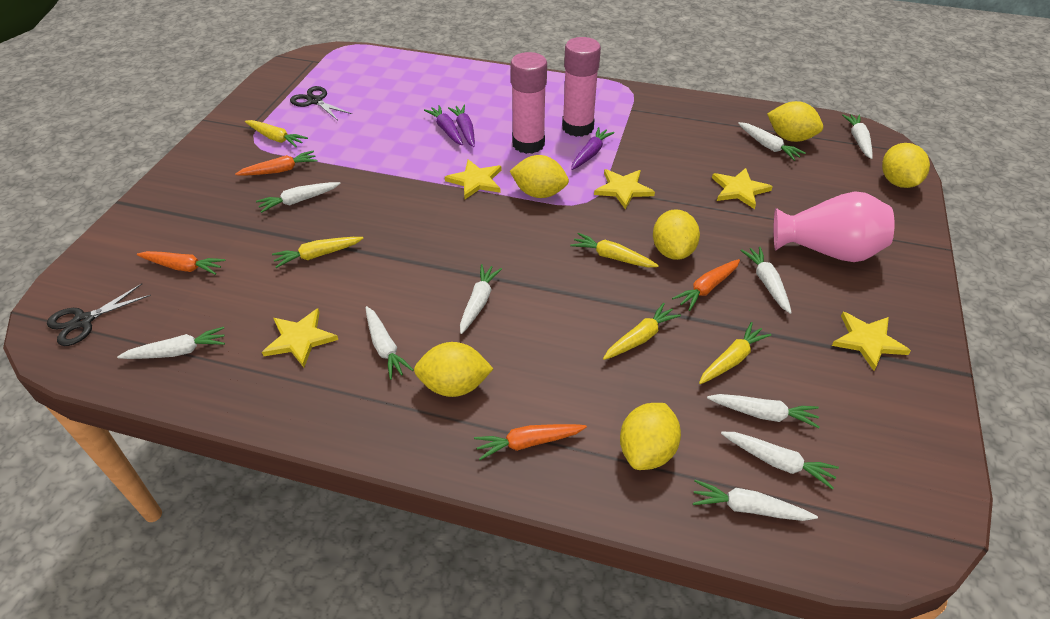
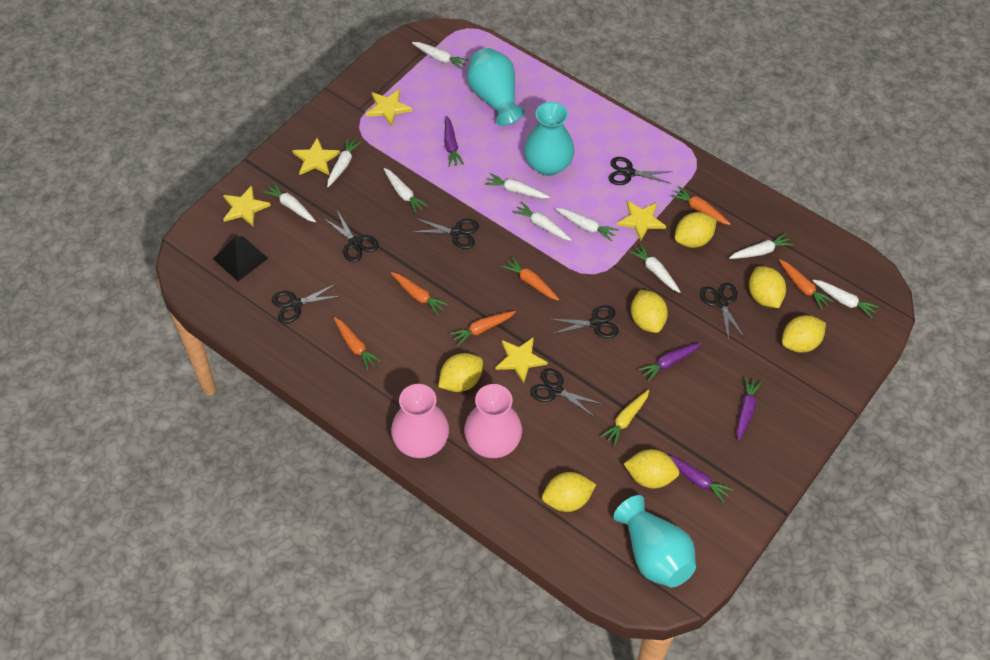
black pyramid: none = 0 -> [213,236,268,281] = 1
black scissors: [47,284,151,346] [290,86,352,120] = 2 -> [272,283,341,323] [325,210,379,262] [411,218,479,249] [531,368,603,417] [550,305,619,338] [608,157,673,185] [700,283,745,341] = 7
orange carrot: [137,251,226,275] [235,151,318,176] [474,424,587,460] [672,259,740,311] = 4 -> [334,317,381,370] [391,272,449,315] [449,311,516,346] [501,257,559,301] [671,186,731,225] [779,259,833,310] = 6
pink glue stick: [511,52,547,154] [562,37,601,137] = 2 -> none = 0
pink vase: [774,191,894,262] = 1 -> [391,384,449,458] [464,384,522,458] = 2
purple carrot: [424,105,463,145] [448,105,475,147] [571,127,615,170] = 3 -> [444,116,464,167] [638,342,701,382] [668,455,733,503] [736,377,762,441] = 4
turquoise vase: none = 0 -> [467,48,524,126] [524,102,575,176] [614,495,696,587] = 3
yellow carrot: [245,120,308,147] [272,237,364,268] [570,233,659,267] [603,303,681,360] [699,322,771,384] = 5 -> [600,390,649,446] = 1
yellow lemon: [414,342,493,397] [510,155,569,198] [620,403,681,470] [653,209,700,260] [767,101,823,142] [882,143,930,188] = 6 -> [438,353,483,392] [542,472,596,512] [624,449,680,488] [631,290,668,333] [675,212,717,248] [749,266,786,308] [782,315,826,353] = 7

